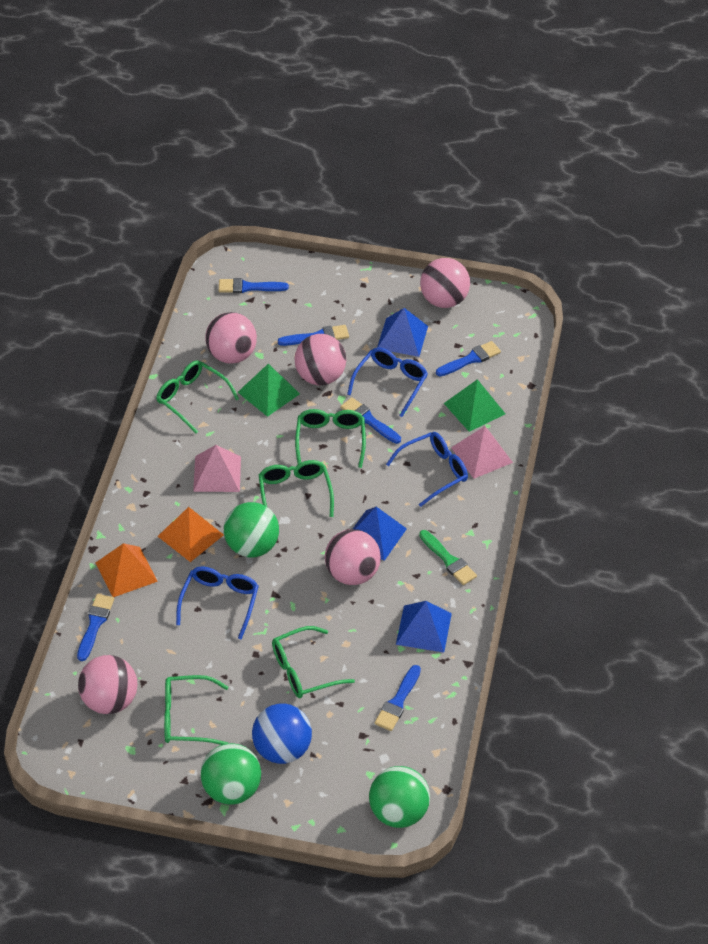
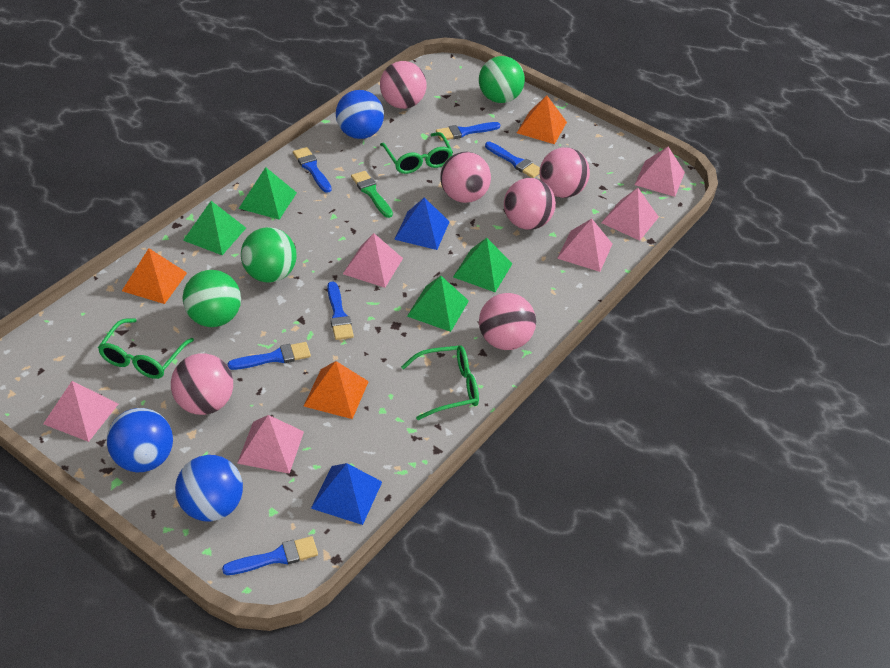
blue ball: [252,704,312,764] = 1 -> [107,408,173,472] [175,455,243,522] [336,90,384,139] = 3
blue glasses: [176,566,259,640] [347,347,428,417] [386,432,468,507] = 3 -> none = 0
blue pyramid: [353,507,407,561] [377,308,428,357] [396,601,452,652] = 3 -> [311,463,382,525] [394,198,450,250] = 2
green glasses: [157,360,239,433] [164,675,228,745] [259,460,334,517] [272,626,355,698] [295,409,366,468] = 5 -> [98,318,194,379] [380,132,453,174] [401,345,479,420] = 3
green pyramid: [238,364,300,417] [444,379,505,432] = 2 -> [183,201,246,255] [239,167,297,220] [407,276,469,332] [453,238,512,292] = 4
orange pyramid: [96,543,158,597] [157,507,224,562] = 2 -> [122,248,187,304] [304,361,369,419] [517,95,567,144] = 3
pink ball: [78,655,137,714] [205,312,257,364] [295,334,346,385] [325,529,381,585] [420,258,470,308] = 5 -> [171,353,233,415] [380,61,427,109] [440,152,491,203] [479,293,536,350] [504,178,556,230] [539,147,590,198] = 6
pink pyramid: [193,445,241,492] [451,426,513,479] = 2 -> [43,381,118,442] [237,415,304,474] [343,233,403,288] [557,219,612,272] [601,188,659,241] [635,147,685,197] = 6

